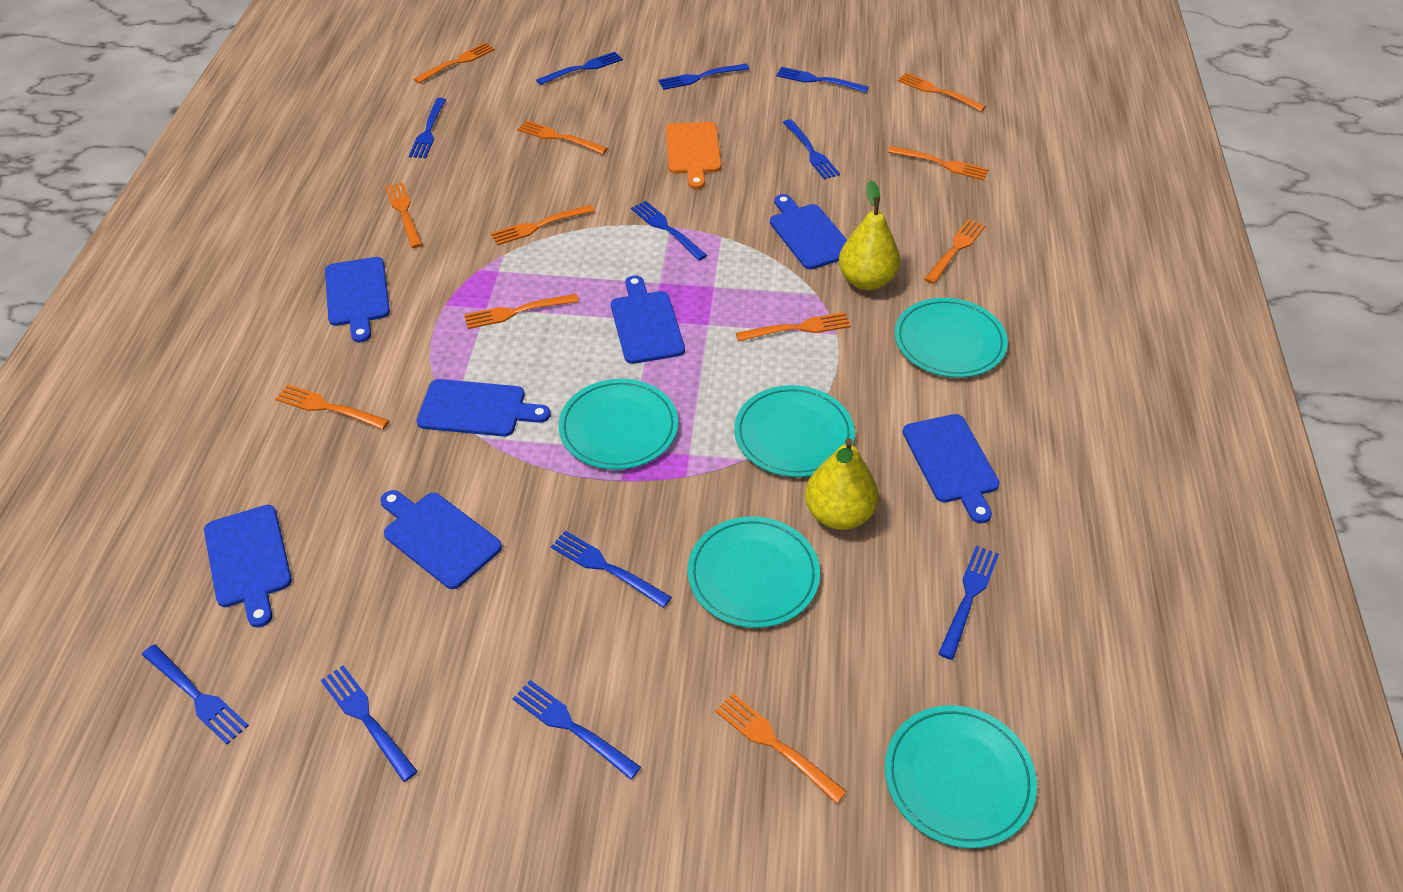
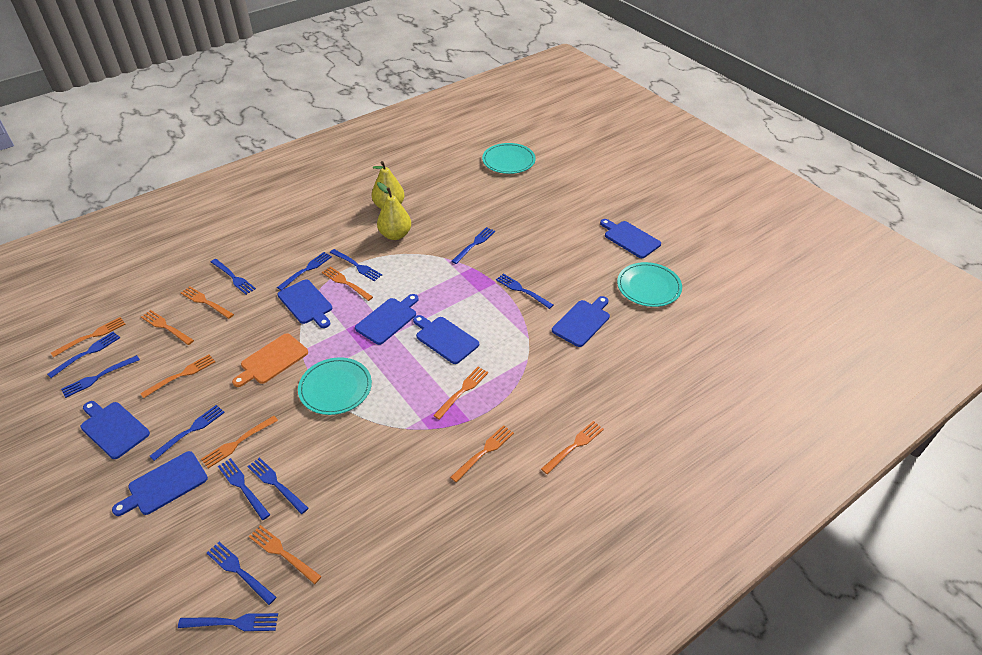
blue fork: [142,644,249,744] [321,666,418,782] [409,98,446,158] [513,680,641,780] [536,52,623,85] [551,531,672,608] [631,201,707,260] [658,64,749,90] [776,67,869,93] [783,119,840,179] [938,546,999,660] = 11 -> [47,332,120,378] [61,355,140,398] [150,405,225,461] [178,613,278,631] [207,542,276,605] [211,259,256,295] [218,458,270,520] [247,457,309,514] [277,252,332,290] [330,249,382,281] [451,227,495,264] [496,274,553,309] = 12
orange fork: [276,385,389,430] [385,182,423,248] [414,43,495,83] [464,294,579,329] [491,205,595,245] [517,120,608,154] [715,693,847,804] [736,312,851,342] [888,146,989,180] [898,73,986,111] [924,219,985,284] = 11 -> [51,317,125,357] [140,354,215,398] [141,310,194,345] [181,286,234,319] [201,416,278,469] [249,525,322,584] [322,266,373,301] [433,367,488,420] [450,425,514,483] [541,421,604,474] = 10
turquoise plate: [558,379,678,470] [687,516,820,628] [734,385,855,477] [885,705,1037,848] [894,298,1008,378] = 5 -> [298,357,372,415] [482,143,536,174] [617,262,682,307] = 3

